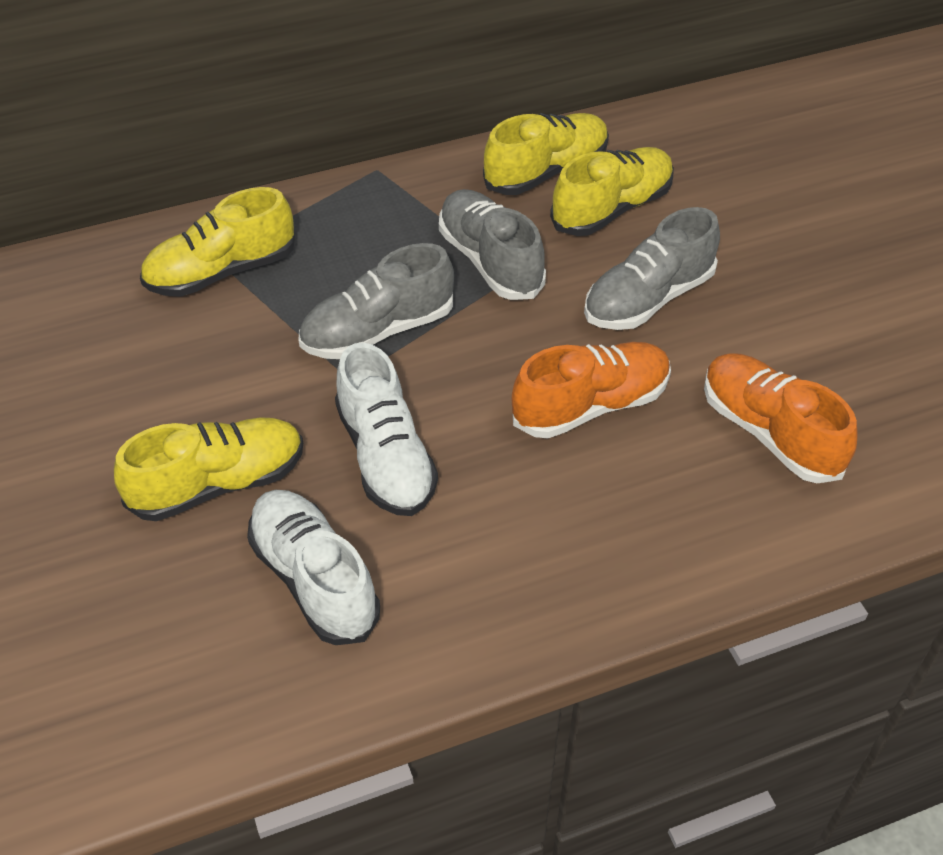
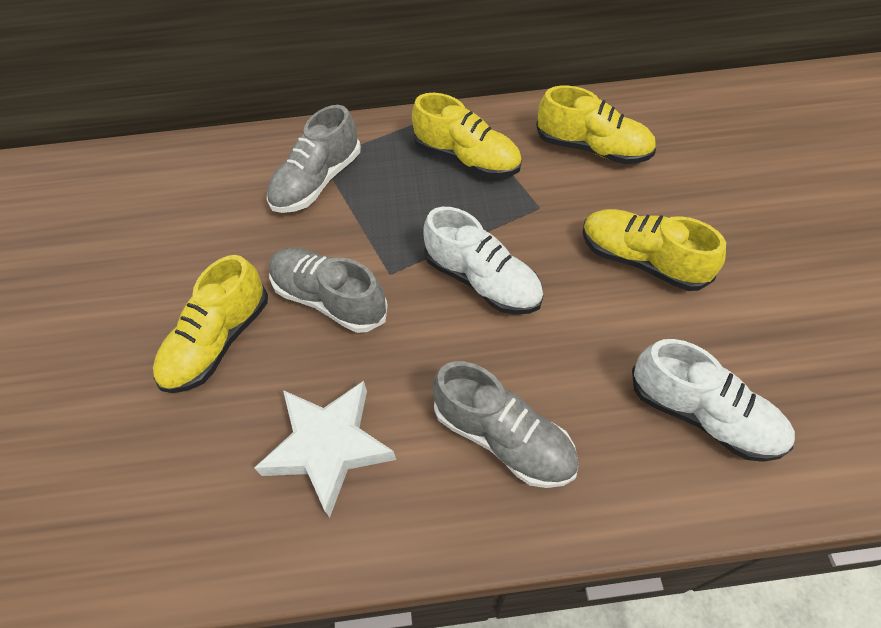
orange shoe: [512,342,671,438] [704,353,858,483] = 2 -> none = 0
white star: none = 0 -> [254,381,396,517] = 1

